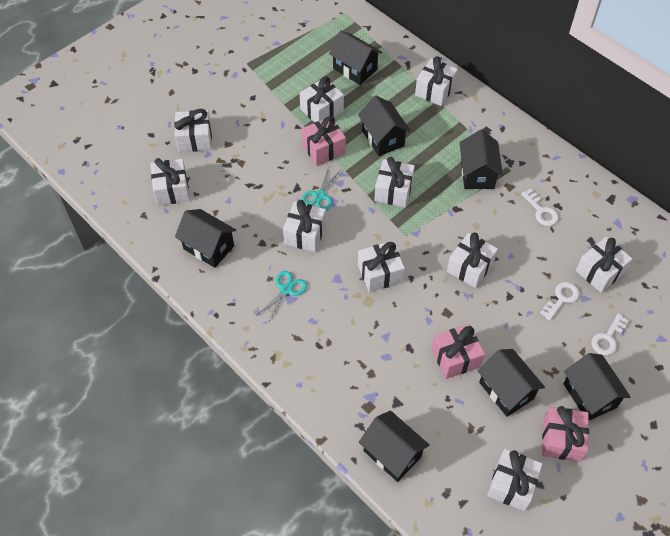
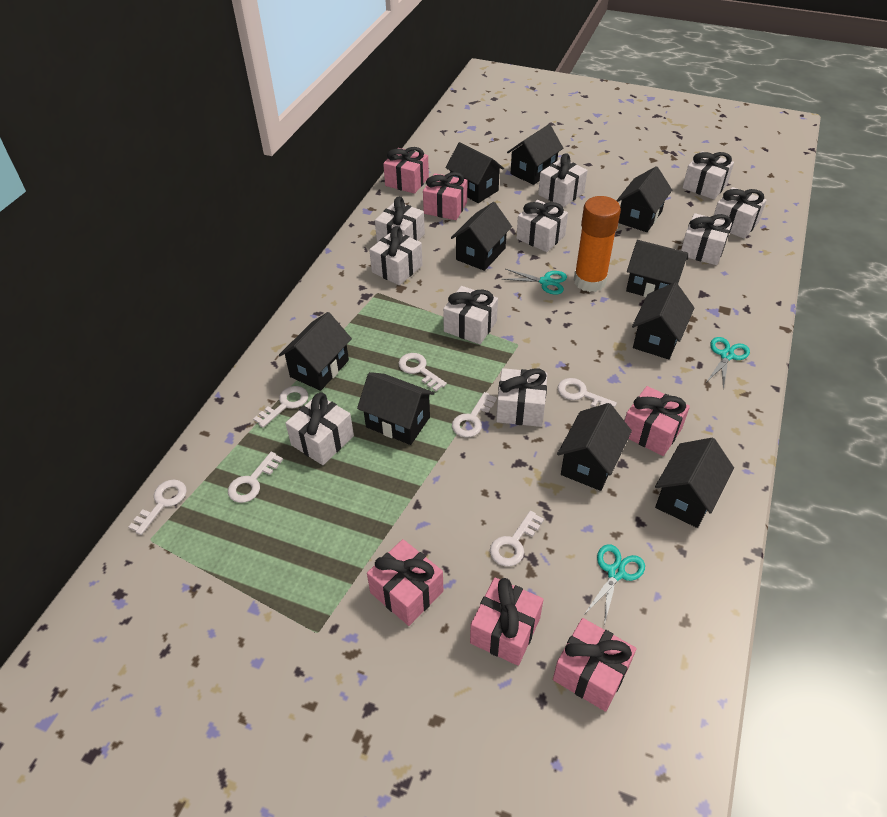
black house: [175,209,236,268] [329,30,382,85] [358,96,411,156] [359,410,429,482] [460,130,503,189] [478,349,545,417] [563,353,630,420] = 7 -> [279,312,352,391] [357,372,435,445] [446,142,504,203] [451,202,512,271] [507,124,563,185] [557,403,632,491] [616,166,672,232] [626,240,688,297] [632,282,694,359] [655,438,734,528] = 10
orange glue stick: none = 0 -> [574,196,621,292] = 1
pink gift: [302,116,346,166] [431,324,485,379] [542,406,589,462] = 3 -> [367,539,443,626] [383,147,429,194] [423,172,467,220] [470,578,544,666] [553,618,637,712] [625,386,690,456] = 6
turquoise scissors: [257,271,307,323] [301,166,341,211] = 2 -> [502,269,567,295] [583,544,645,625] [707,337,750,389] = 3
white key: [521,189,559,226] [540,282,580,320] [591,314,629,355] = 3 -> [128,480,187,535] [228,452,283,503] [253,386,308,428] [399,353,447,391] [452,392,497,437] [490,511,544,566] [557,378,617,408] = 7

